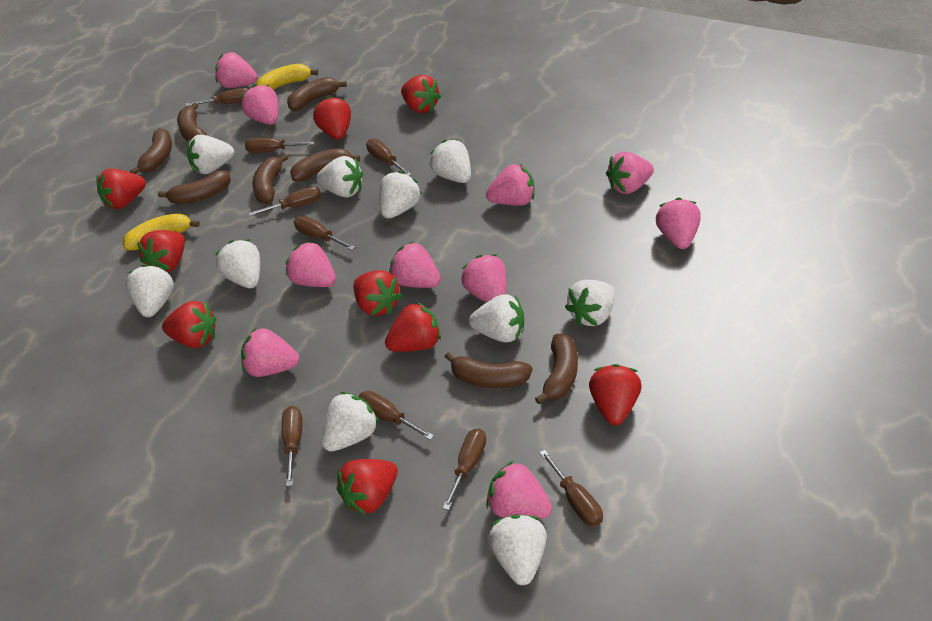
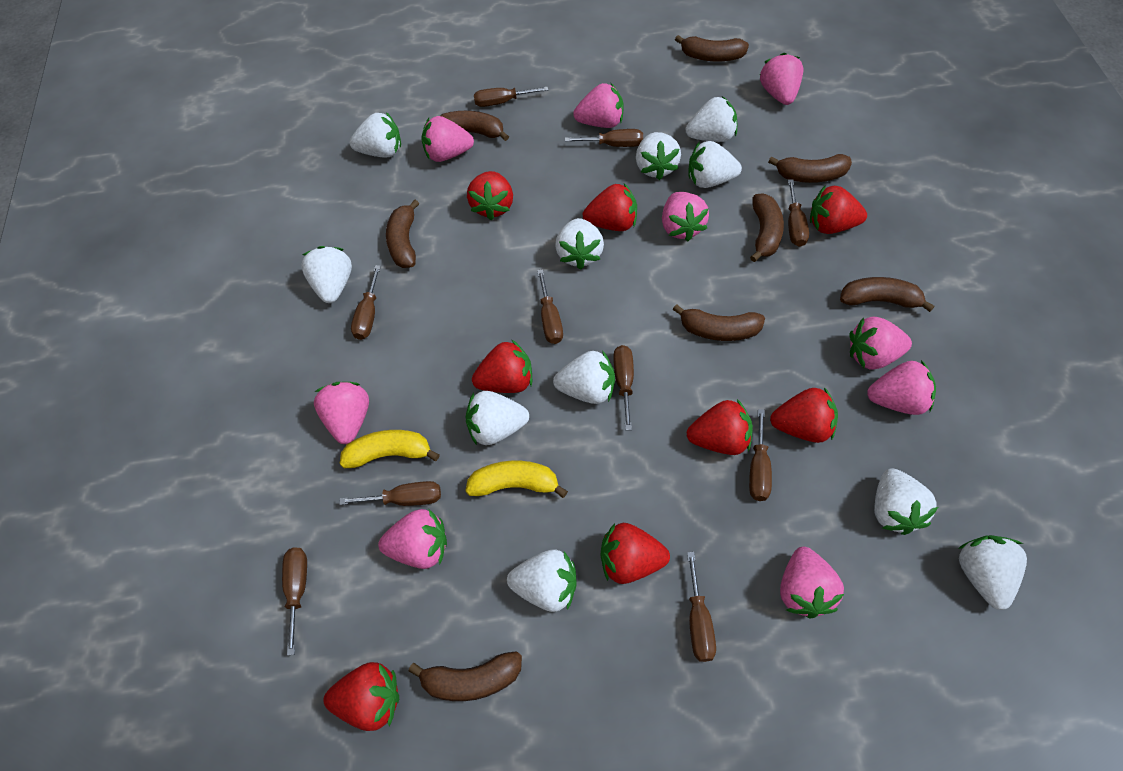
brown screwdriver: [186,88,249,106] [245,138,314,153] [249,186,321,216] [282,406,302,487] [294,216,355,250] [358,391,434,440] [366,139,412,176] [443,429,486,511] [539,450,603,527] = 9 -> [282,547,307,656] [339,481,441,506] [351,265,381,340] [474,87,548,107] [537,269,563,344] [565,129,643,147] [613,345,634,430] [687,552,716,662] [749,409,772,501] [788,179,809,247] = 10
pink strawberry: [215,52,258,88] [241,84,278,125] [241,328,299,377] [286,241,336,287] [389,242,441,288] [461,254,506,302] [486,164,534,206] [486,460,552,519] [606,152,654,194] [656,198,701,249] = 10 -> [314,382,369,444] [378,509,447,569] [421,116,474,162] [573,83,623,128] [662,192,709,241] [760,53,803,105] [780,547,844,619] [850,317,912,369] [867,360,936,415] = 9
red strawberry: [96,169,146,209] [137,230,185,272] [162,301,217,348] [313,96,351,140] [336,459,398,515] [354,270,402,316] [385,302,441,352] [401,75,441,113] [589,364,641,425] = 9 -> [323,662,399,731] [467,171,513,220] [472,339,532,393] [583,183,637,231] [601,523,670,584] [687,399,753,455] [770,387,838,443] [810,186,867,234] = 8
white strawberry: [126,264,174,317] [187,135,234,174] [215,239,260,288] [316,156,363,197] [321,392,379,451] [379,171,422,219] [429,139,471,183] [469,294,524,342] [488,515,547,585] [565,280,615,326] = 10 -> [301,246,352,303] [350,112,401,158] [465,391,529,445] [507,549,577,612] [553,350,615,404] [555,218,604,270] [636,132,681,180] [686,96,737,142] [688,141,742,188] [874,468,938,535] [958,535,1027,610] = 11

